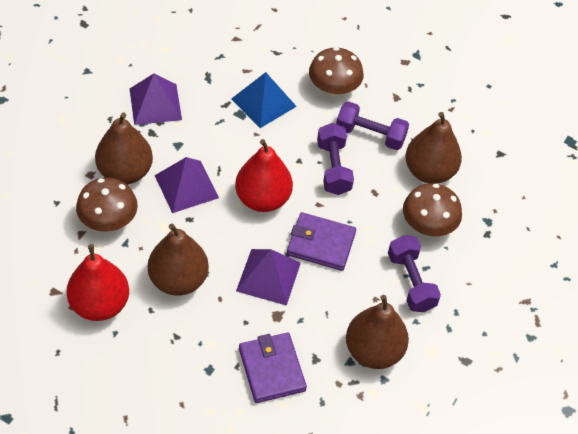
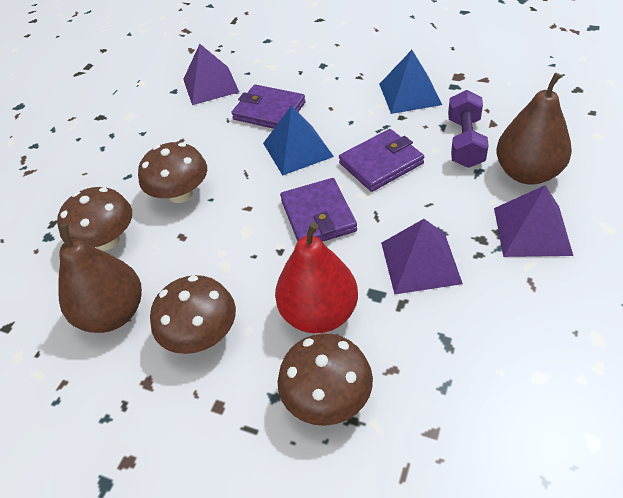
blue pyramid: [231,72,297,128] = 1 -> [263,106,334,175] [379,50,442,114] = 2
brown mushroom: [76,177,138,232] [309,47,364,96] [403,183,462,236] = 3 -> [57,187,132,251] [138,142,207,203] [150,275,236,354] [278,333,373,426] = 4
brown pear: [95,113,153,184] [148,224,209,296] [346,295,409,369] [405,112,462,184] = 4 -> [59,223,142,333] [496,73,572,185] = 2
purple dumbbell: [317,123,354,195] [336,101,409,150] [388,235,441,312] = 3 -> [448,90,489,168] = 1
purple wallet: [239,333,307,403] [287,212,356,271] = 2 -> [231,84,306,129] [280,178,357,242] [339,129,424,192] = 3
red pear: [66,244,129,321] [235,139,293,212] = 2 -> [275,222,358,333] = 1

